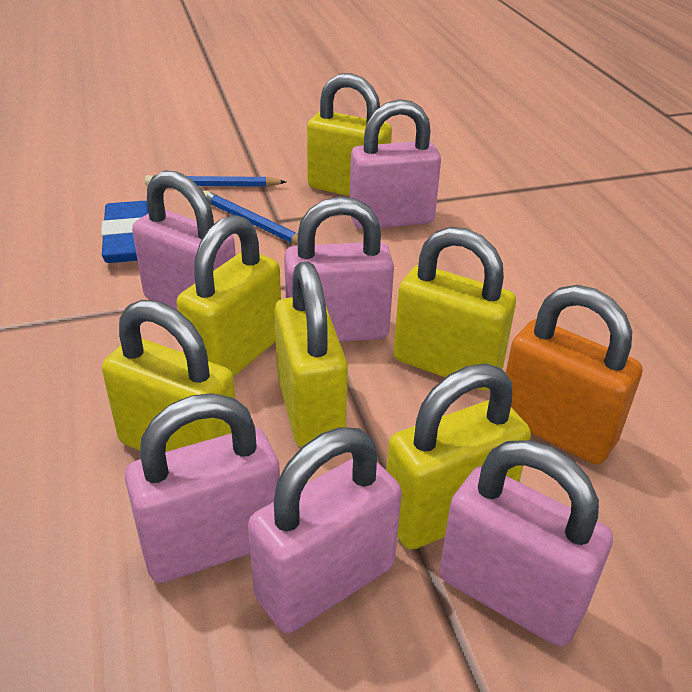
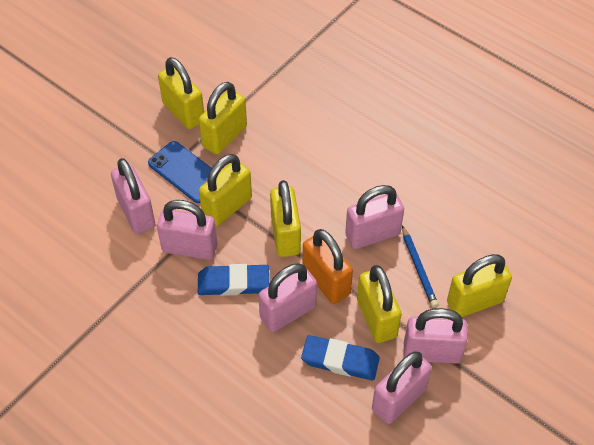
blue eraser: [101,201,149,263] = 1 -> [198,264,269,296] [301,335,380,380] = 2
blue pencil: [145,175,286,187] [203,190,298,245] = 2 -> [402,226,438,308] = 1
blue phone: none = 0 -> [148,141,212,203] = 1

